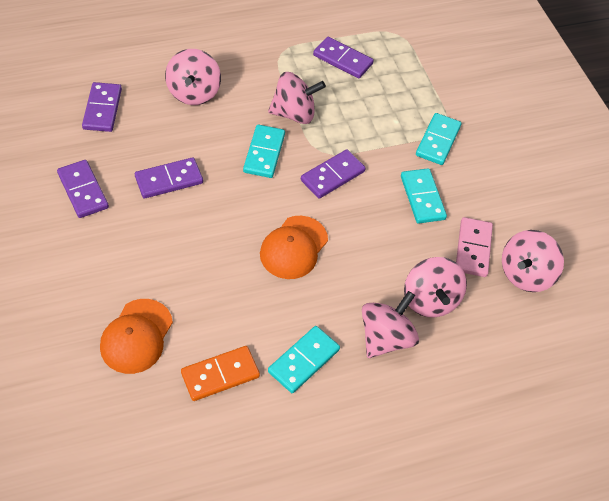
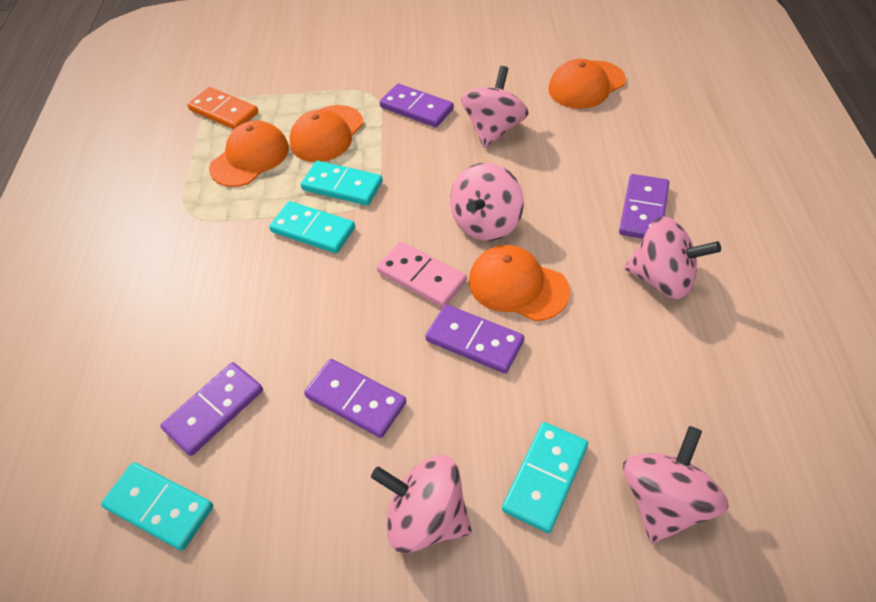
orange cap: [100,299,173,374] [260,216,328,279] = 2 -> [209,120,289,187] [290,105,364,162] [469,245,570,321] [548,59,626,109] = 4

